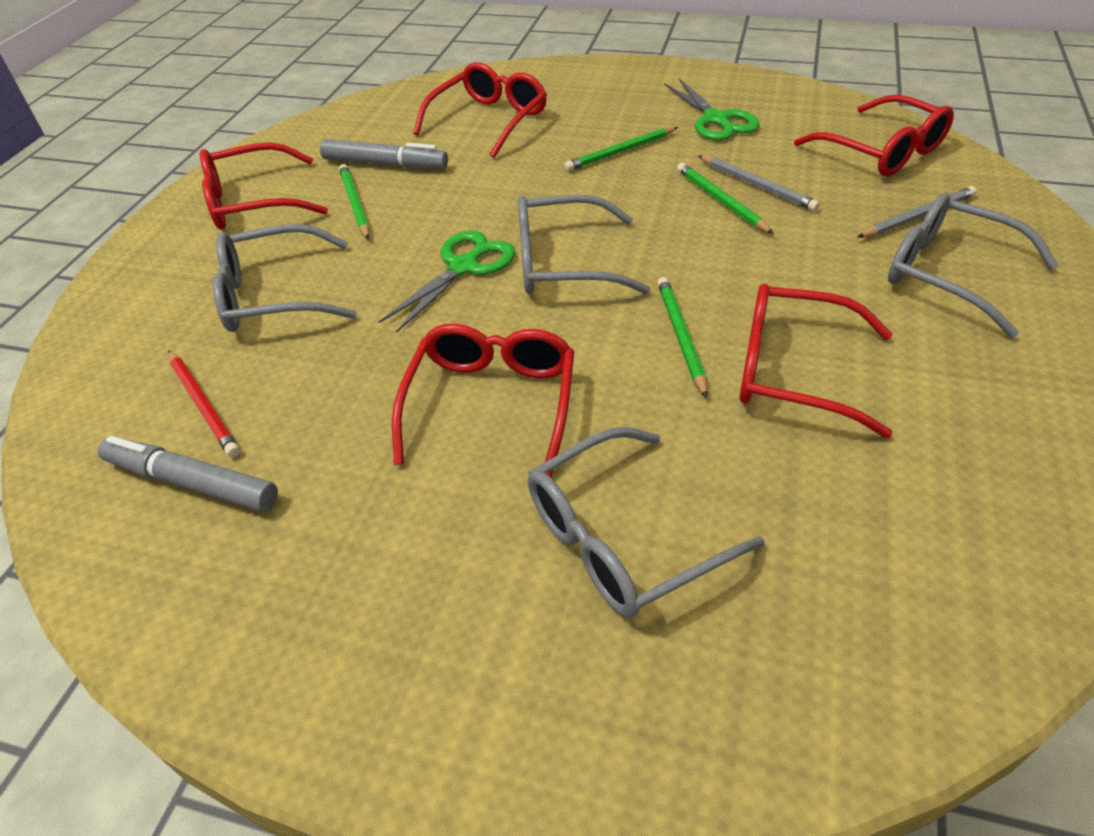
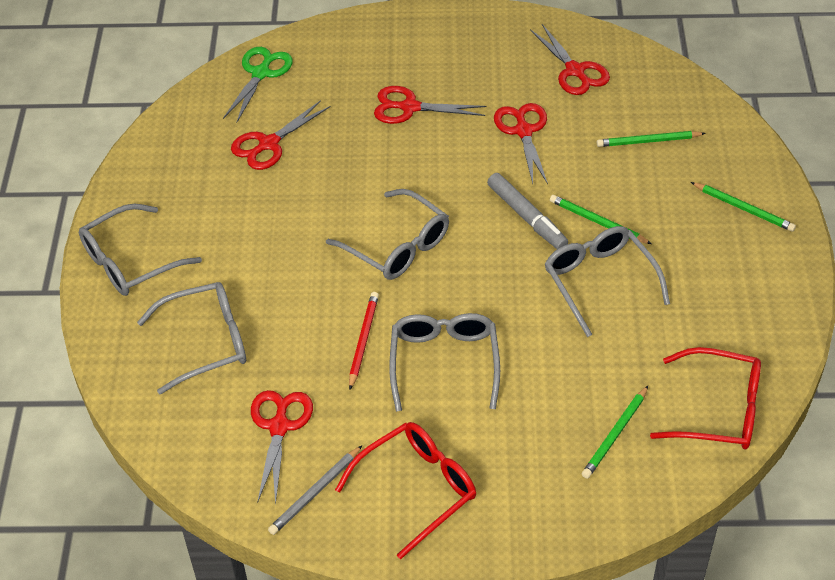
green scissors: [378,231,516,333] [664,78,760,141] = 2 -> [223,47,293,124] = 1
grey glasses: [213,224,357,332] [518,195,650,294] [528,427,765,618] [888,193,1059,338] = 4 -> [79,204,202,296] [137,282,246,395] [326,189,449,280] [389,313,500,412] [545,226,670,337] = 5
grey marker: [98,436,278,512] [320,139,448,169] = 2 -> [487,173,568,249] = 1
grey pencil: [698,155,820,211] [857,186,977,238] = 2 -> [268,446,362,535] = 1
red glasses: [200,142,328,230] [392,324,574,477] [413,62,547,158] [739,283,893,438] [794,95,954,176] = 5 -> [335,422,476,559] [650,347,761,450] = 2
red scissors: none = 0 -> [231,100,331,170] [251,390,313,505] [374,86,486,124] [494,103,548,184] [530,24,610,95] = 5

